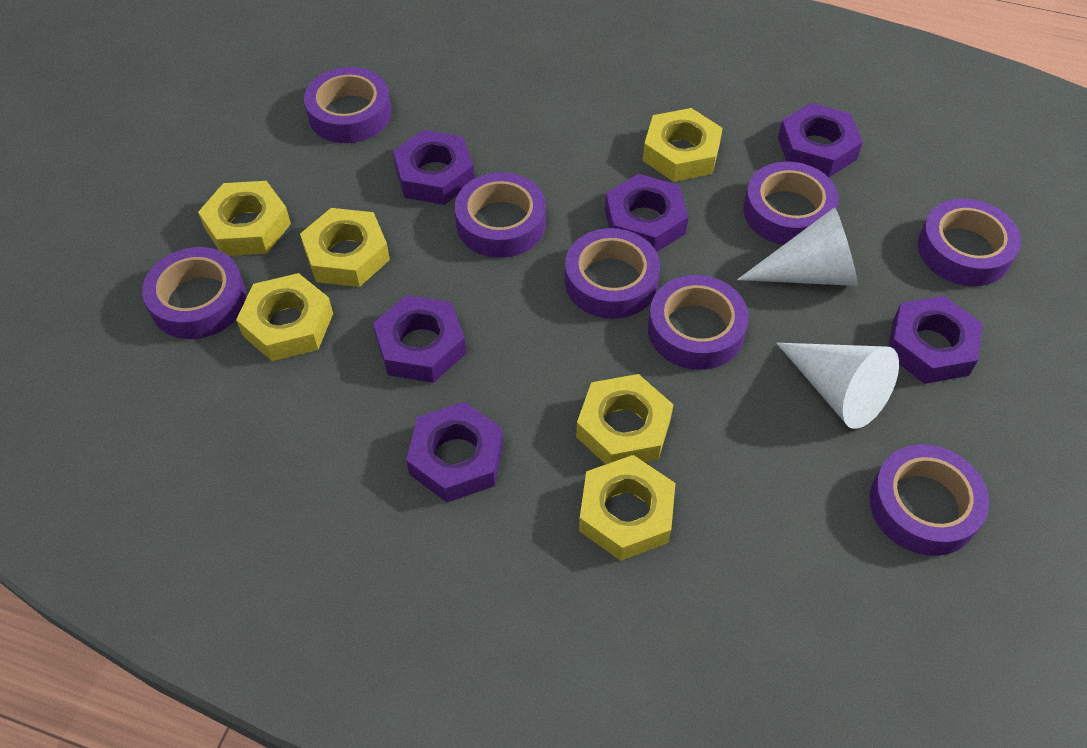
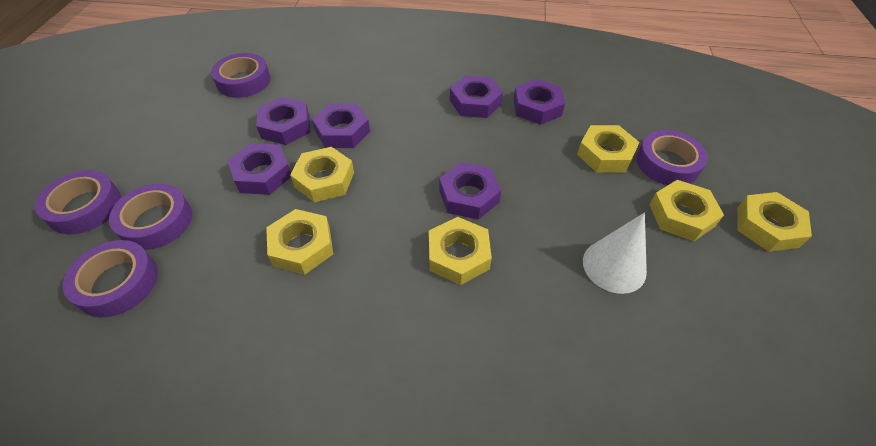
purple tape: [142,247,246,339] [304,67,391,143] [455,172,546,258] [565,228,660,319] [648,275,749,370] [743,161,839,245] [869,444,989,556] [918,198,1021,286] = 8 -> [35,170,121,234] [63,240,158,317] [109,183,192,250] [211,53,271,98] [636,130,708,185] = 5
white cone: [737,207,858,286] [776,343,899,429] = 2 -> [583,213,647,294] = 1

